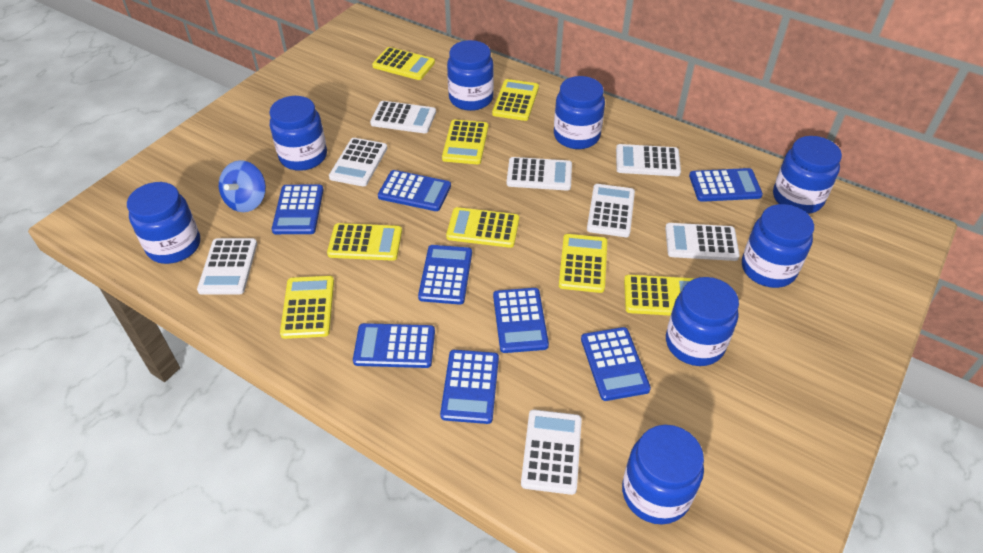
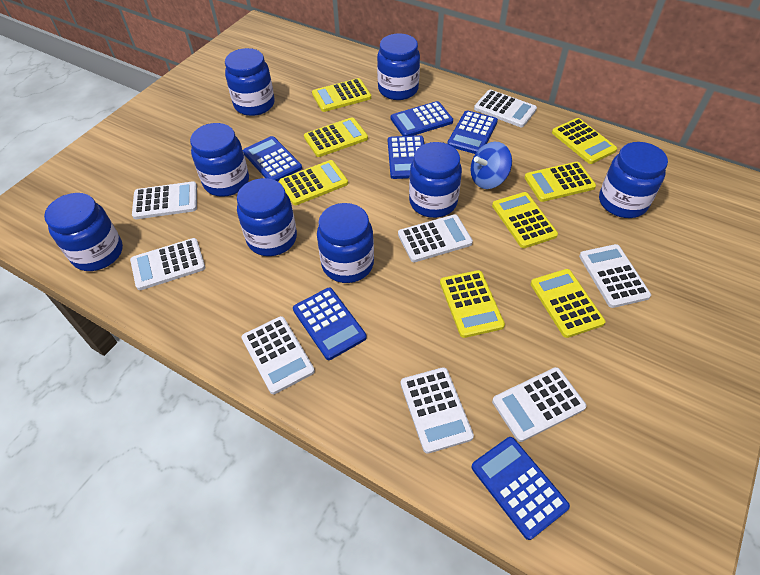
blue calculator: [272,185,323,234] [353,323,435,368] [378,170,451,211] [418,245,472,305] [440,350,499,424] [493,288,549,353] [581,327,651,401] [689,168,763,202] = 8 -> [243,136,302,181] [293,288,367,360] [388,135,424,179] [391,101,453,136] [447,110,498,154] [471,437,570,540] = 6

